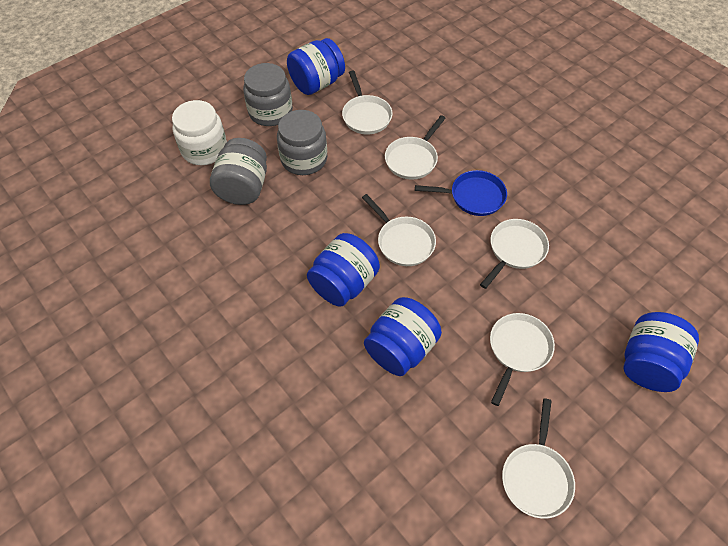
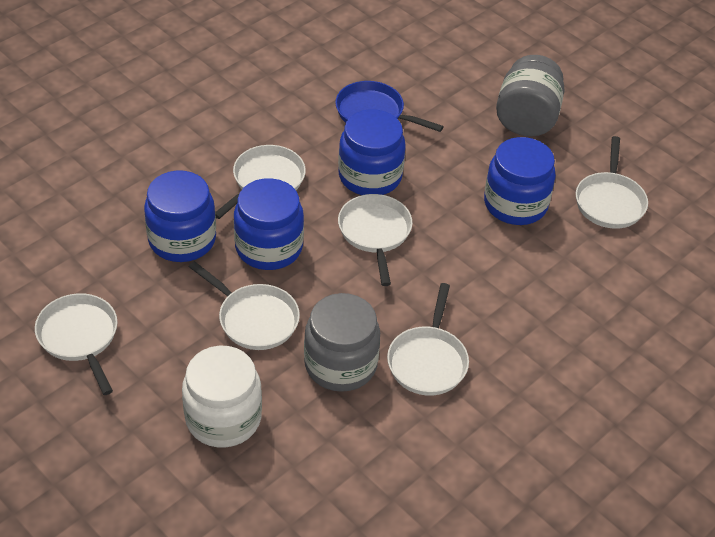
grey jar: [210,138,267,205] [243,63,293,126] [277,110,327,175] = 3 -> [304,293,380,392] [496,55,564,136] = 2

